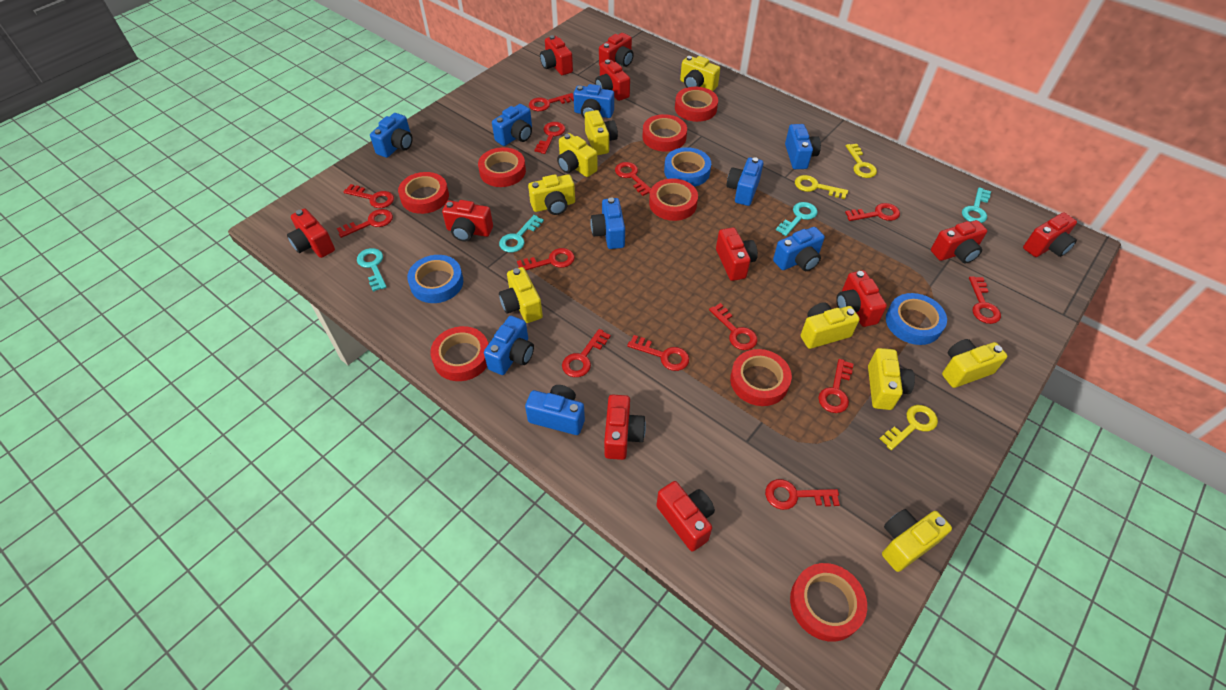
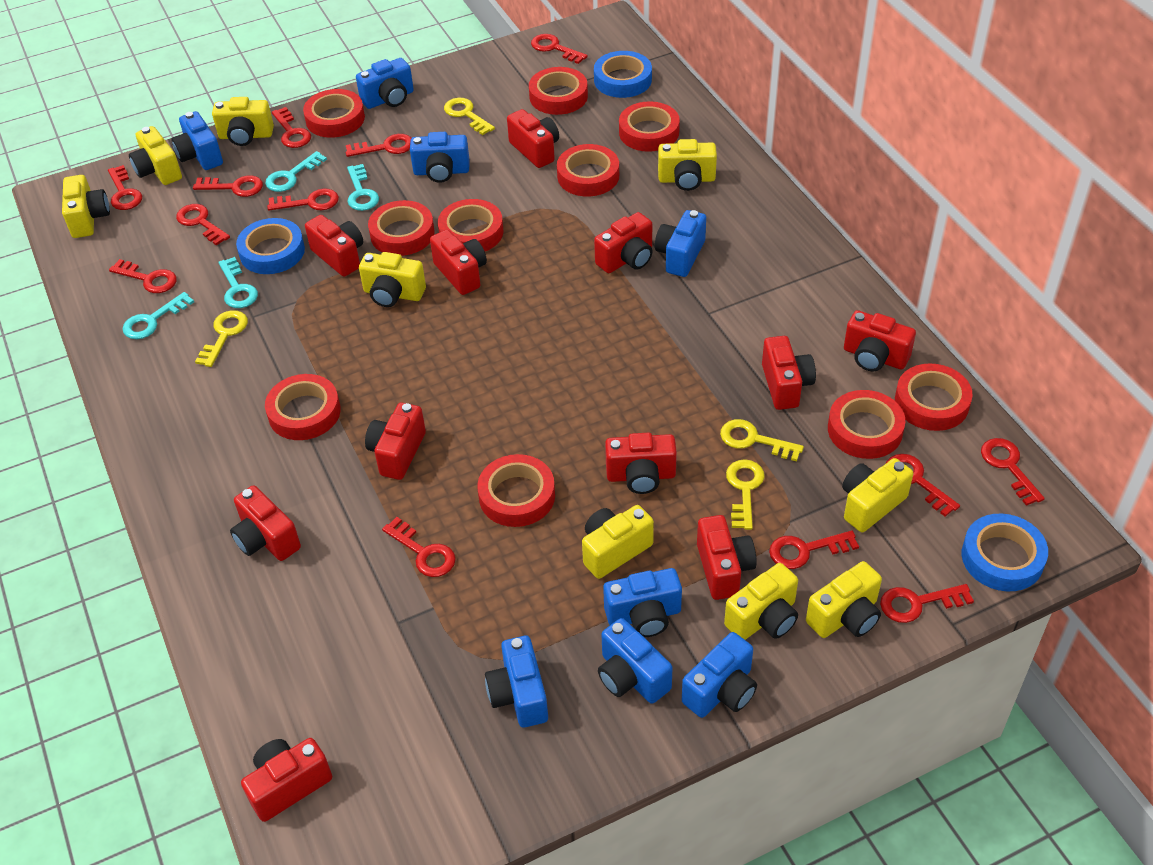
blue camera: [370,113,413,158] [484,316,534,375] [492,104,532,146] [525,385,585,435] [573,84,614,118] [590,198,625,249] [726,157,763,206] [773,227,825,271] [785,124,821,169] = 9 -> [171,111,223,170] [356,58,414,109] [410,132,470,183] [485,636,548,728] [598,618,673,704] [603,568,682,637] [655,210,706,277] [682,632,757,718] = 8
red tape: [398,172,449,214] [430,326,488,381] [478,147,526,187] [642,114,687,152] [649,178,698,221] [675,87,718,122] [730,349,792,406] [790,563,867,642] = 8 -> [265,374,341,440] [303,89,365,138] [368,200,435,256] [438,199,504,251] [477,454,555,527] [529,67,588,115] [557,144,619,196] [619,101,680,152] [828,390,905,459] [895,363,973,431] = 10
yellow key: [795,175,848,199] [846,144,877,178] [880,405,938,450] = 3 -> [195,310,248,367] [444,98,495,135] [720,419,804,461] [726,459,765,530] = 4

